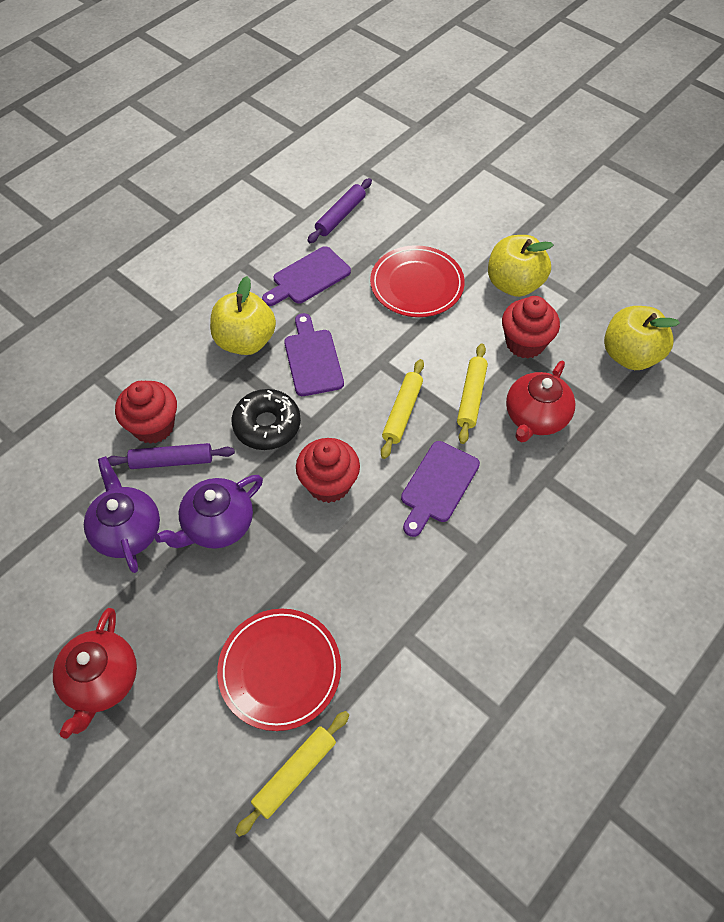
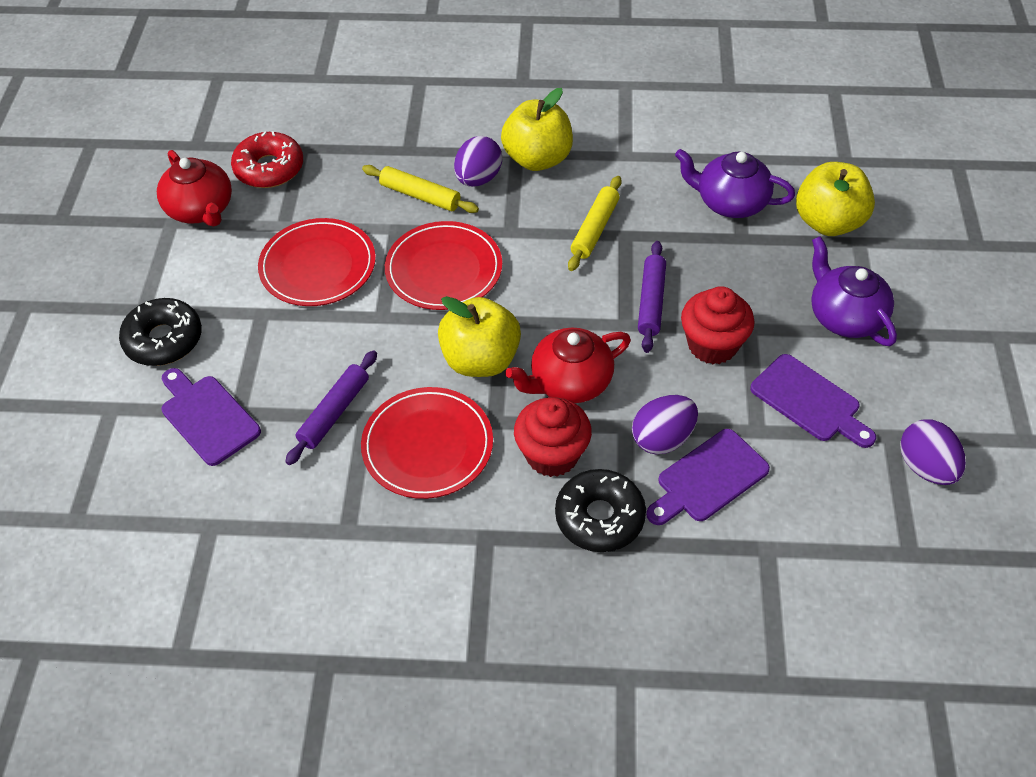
black donut: [231,389,301,450] = 1 -> [119,298,202,366] [555,469,646,552] = 2
purple egg: none = 0 -> [454,136,502,187] [632,395,698,454] [900,420,966,485] = 3
red cupcake: [115,381,177,444] [296,438,360,503] [502,296,560,358] = 3 -> [514,397,592,477] [681,286,755,364] = 2
red donut: none = 0 -> [231,131,303,188] = 1
red plate: [217,609,341,731] [370,245,465,317] = 2 -> [258,218,376,306] [361,387,493,499] [385,221,502,310] = 3
yellow rolling pin: [235,711,349,837] [381,359,424,459] [457,343,488,444] = 3 -> [362,165,479,213] [568,176,622,271] = 2

